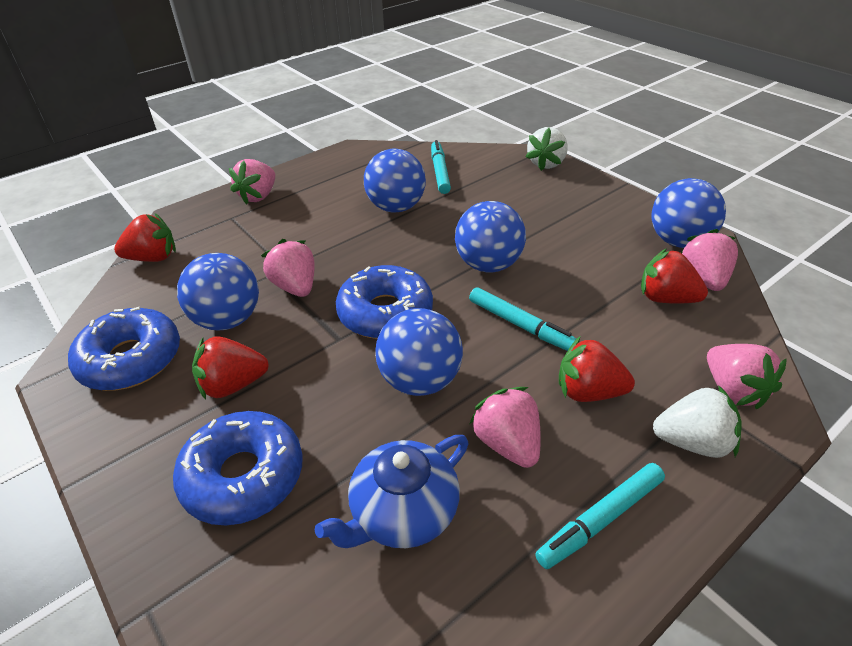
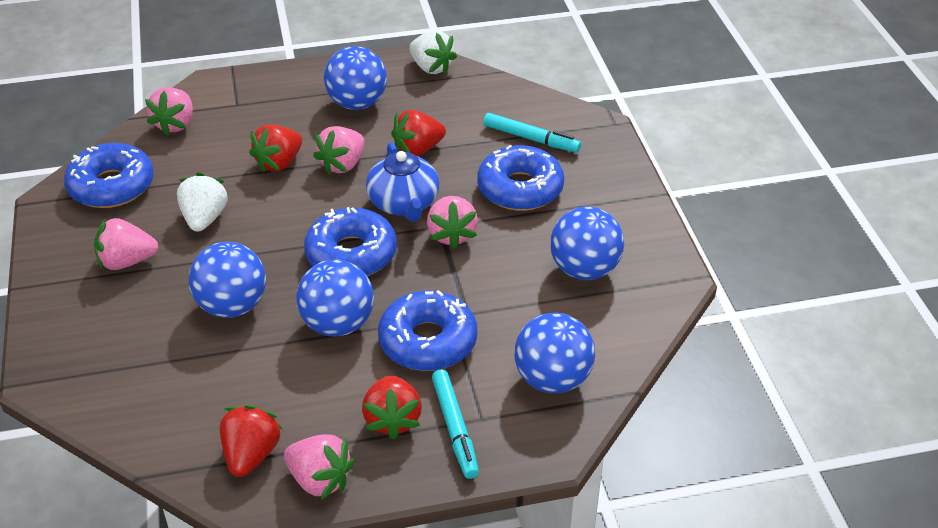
blue donut: [68,307,180,391] [173,411,303,525] [336,265,433,339] = 3 -> [64,143,154,208] [304,207,397,276] [378,290,477,371] [477,145,564,211] = 4
turquoise marker: [431,140,451,194] [469,287,580,351] [535,463,665,569] = 3 -> [432,369,479,479] [483,113,581,152] = 2

